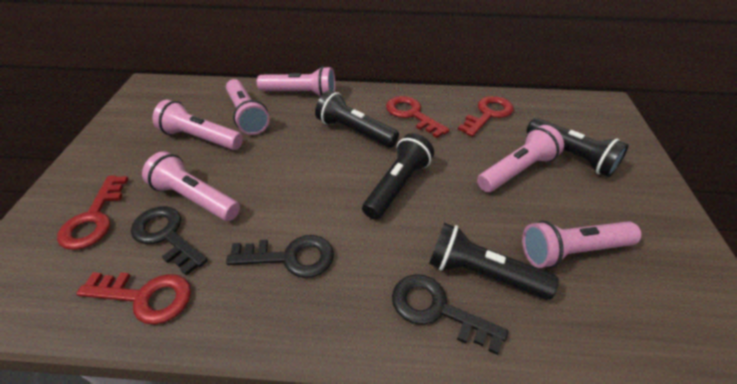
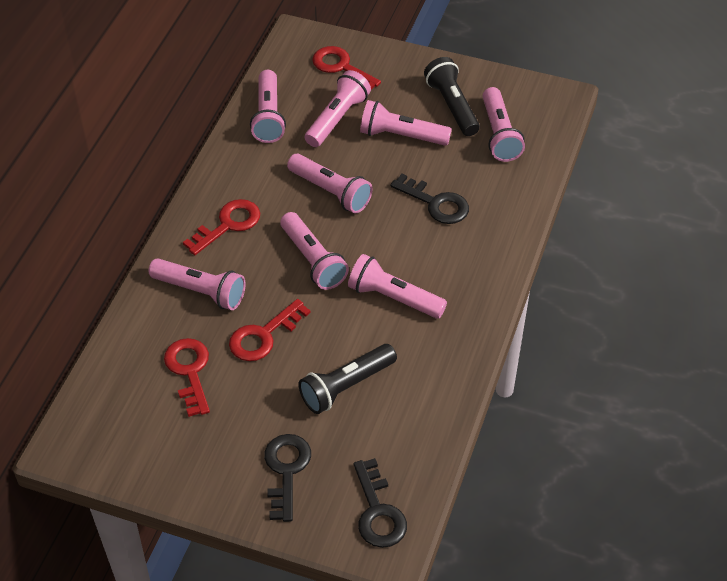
black flashlight: [315,90,399,148] [362,133,434,220] [429,223,559,300] [527,118,629,177] = 4 -> [298,344,397,414] [424,57,480,136] = 2
pink flashlight: [142,151,240,221] [152,100,243,150] [226,79,270,135] [257,66,335,97] [477,125,564,192] [522,220,642,268] = 6 -> [149,258,246,310] [250,70,286,143] [280,212,349,290] [287,154,373,214] [305,70,371,147] [348,254,447,319] [360,100,452,146] [483,87,525,162] = 8

